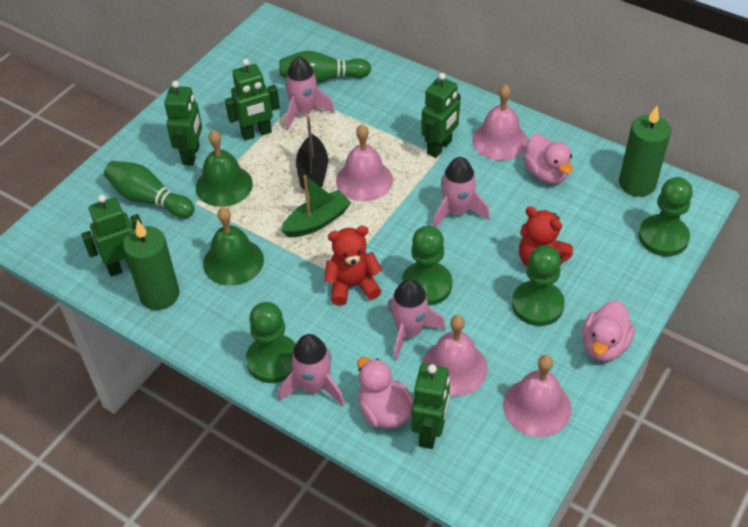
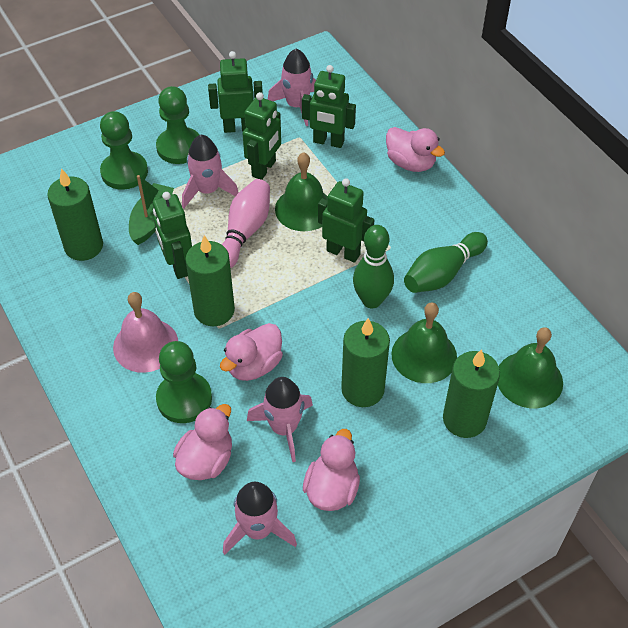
black boat: [296,115,328,190] = 1 -> none = 0
green bell: [196,130,253,207] [203,207,264,286] = 2 -> [275,152,328,231] [391,303,457,383] [498,327,563,408] = 3
green candle: [123,220,180,310] [619,106,671,197] = 2 -> [47,168,103,261] [185,235,235,326] [341,318,390,407] [443,349,500,438] = 4
green pawn: [246,302,296,383] [402,226,452,305] [512,245,565,326] [639,177,693,256] = 4 -> [100,111,148,190] [156,86,199,164] [156,341,212,423] = 3
pink bell: [336,125,393,201] [422,315,488,396] [472,84,528,161] [503,355,572,437] = 4 -> [113,292,178,373] = 1
pink bowling pin: none = 0 -> [221,179,270,269] = 1
pink duck: [357,357,414,429] [523,134,573,184] [582,301,635,362] = 3 -> [173,404,232,480] [220,323,283,381] [303,429,360,511] [386,127,445,172] = 4
red teddy bear: [324,226,382,306] [519,207,573,267] = 2 -> none = 0

